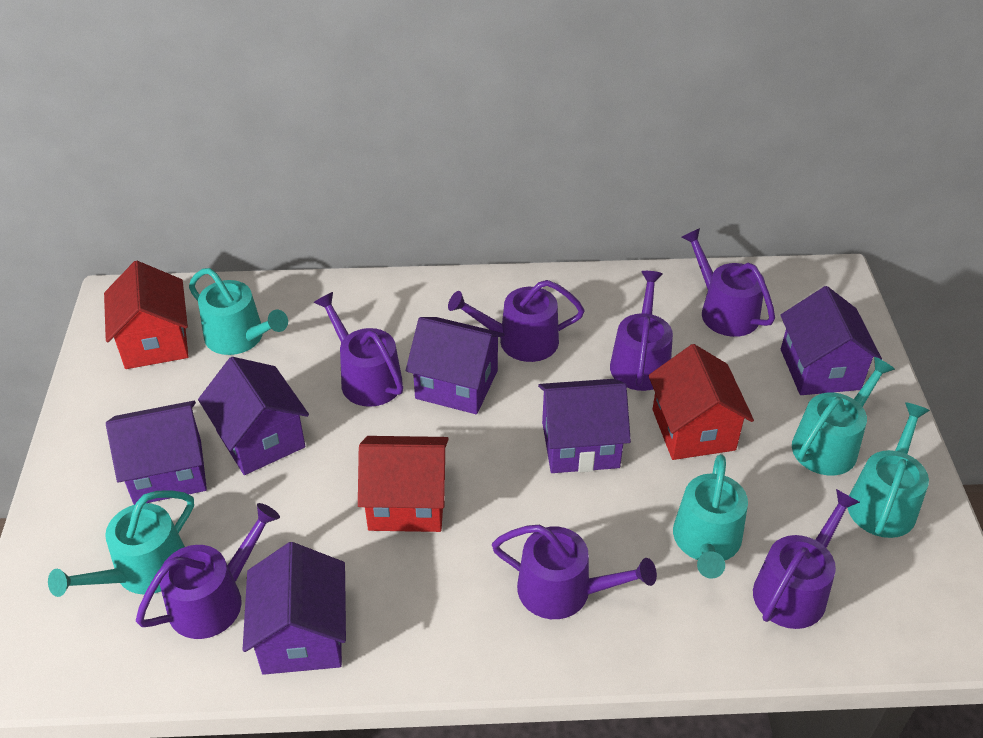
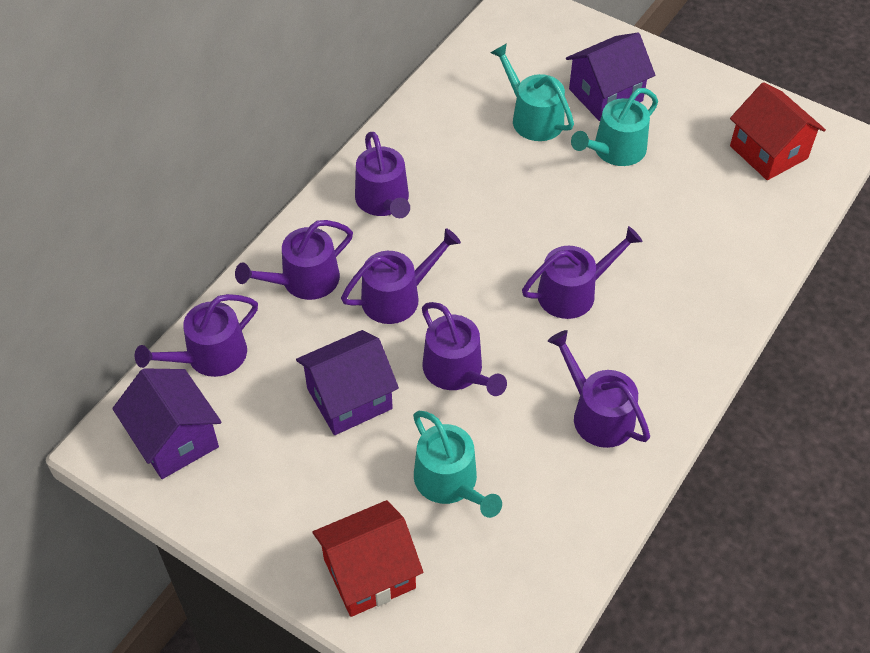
purple house: [106,401,207,505] [198,357,309,475] [243,542,346,675] [406,317,505,414] [538,379,631,473] [780,286,882,395] = 6 -> [112,368,221,479] [296,330,399,435] [566,33,655,121] = 3
red house: [104,261,189,369] [358,436,449,532] [648,344,754,460] = 3 -> [313,500,423,617] [730,82,826,180] = 2
turquoise watering can: [48,490,194,597] [189,268,288,355] [673,454,748,579] [792,357,895,475] [848,402,930,538] = 5 -> [413,411,502,518] [490,43,574,141] [571,88,658,166] = 3

